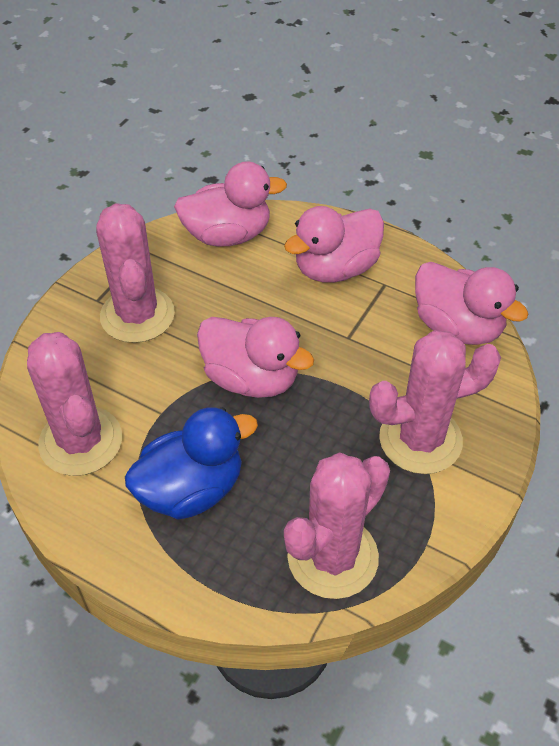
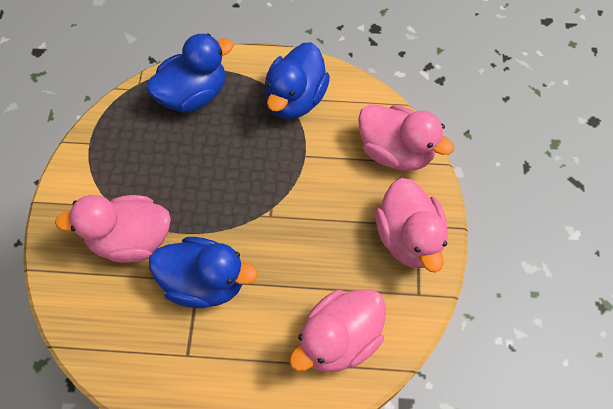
blue duck: [125,407,258,520] = 1 -> [146,33,234,113] [149,237,258,309] [265,42,330,119] = 3
pink cactus: [27,332,122,476] [96,203,175,343] [284,453,390,599] [369,330,501,474] = 4 -> none = 0

